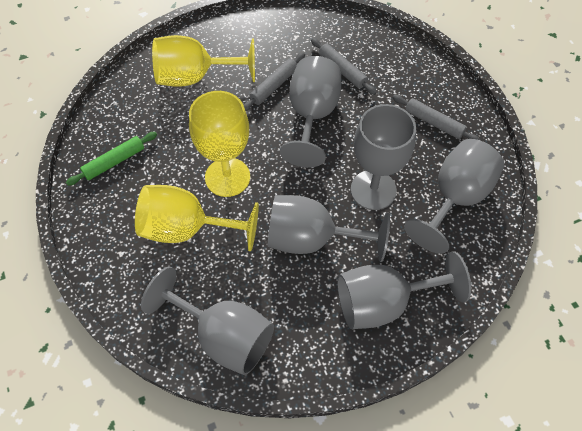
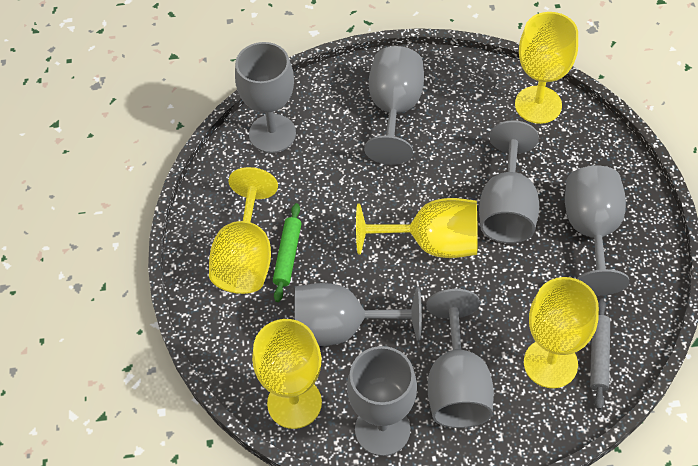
grey goblet: [141,267,274,375] [268,195,390,262] [280,56,341,168] [337,251,471,329] [351,104,416,210] [404,139,504,254] = 6 -> [235,42,296,153] [295,283,422,346] [347,346,417,456] [364,46,424,165] [426,289,494,428] [479,120,539,243] [565,166,629,296] = 7
grey rolling pin: [244,53,305,111] [311,38,377,95] [393,95,480,140] = 3 -> [590,298,610,410] = 1
yellow goblet: [135,185,259,251] [152,35,255,87] [189,91,250,197] = 3 -> [209,167,278,294] [252,319,322,429] [356,198,478,258] [515,12,578,124] [524,277,599,388] = 5

